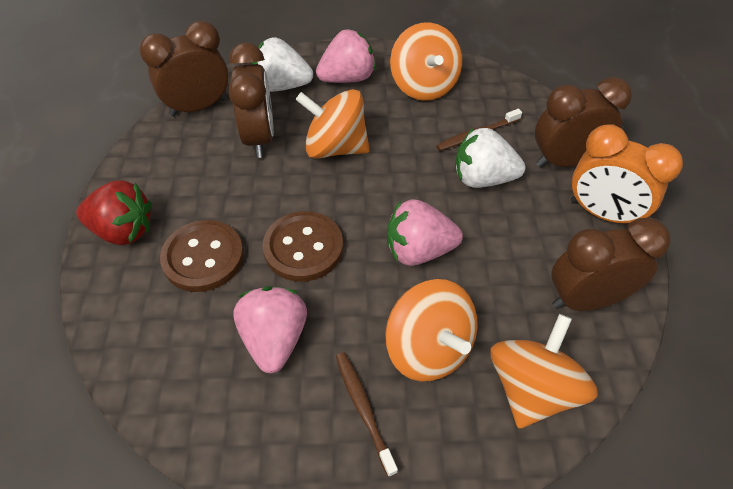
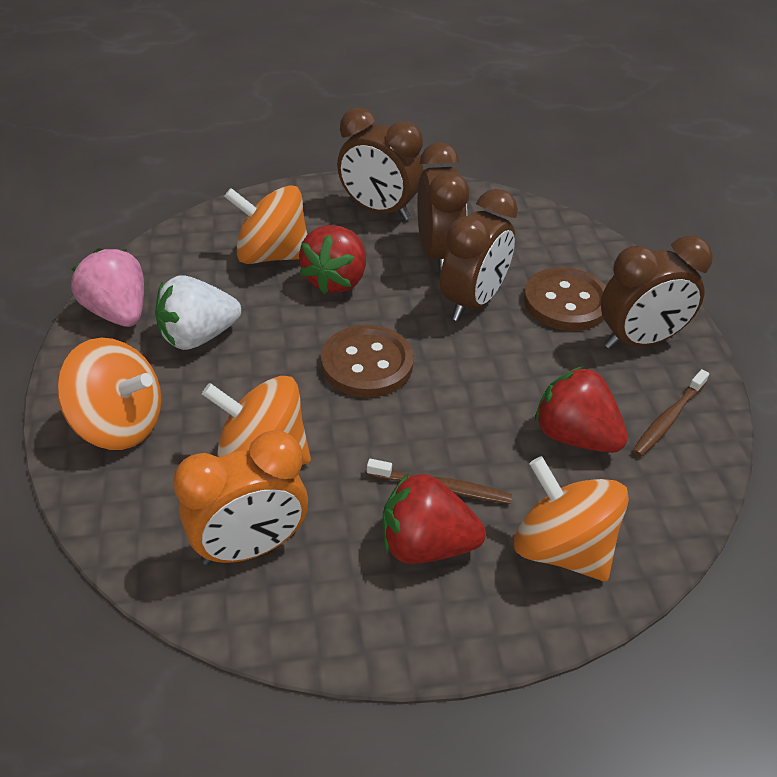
pink strawberry: [233,286,307,373] [316,29,376,83] [387,199,463,266] = 3 -> [71,248,144,327] = 1
red strawberry: [76,180,152,245] = 1 -> [299,225,366,294] [382,473,486,564] [535,366,628,453] = 3
white strawberry: [251,37,313,92] [455,128,525,188] = 2 -> [155,275,241,350] = 1

